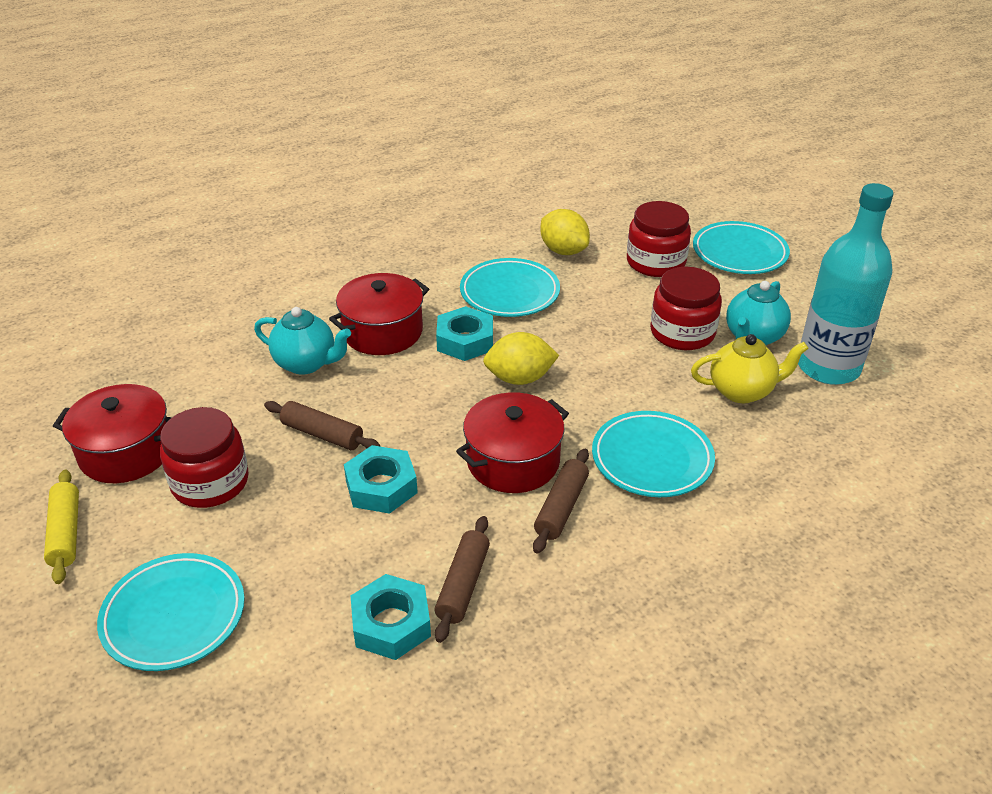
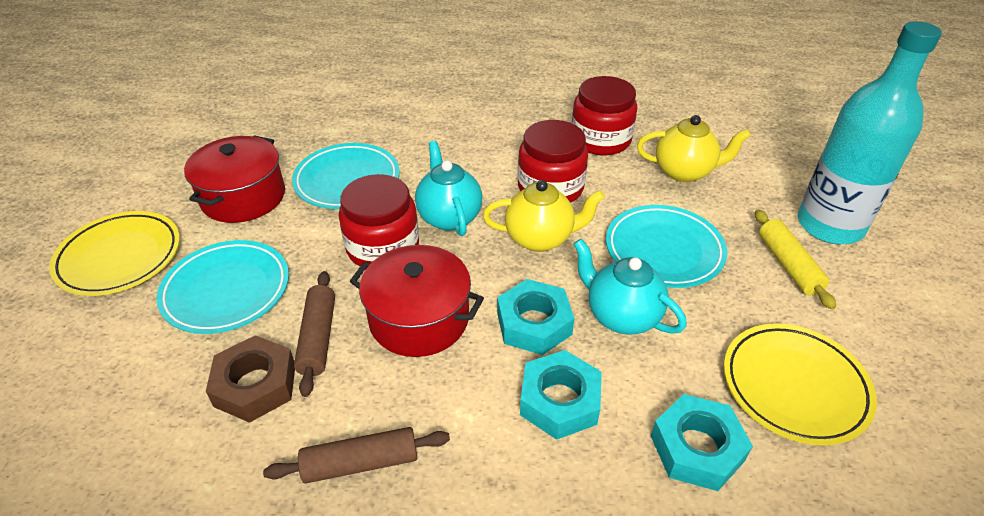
brown nut: none = 0 -> [206,335,295,423] = 1
brown rolling pin: [264,401,381,450] [434,516,490,643] [533,449,589,554] = 3 -> [263,427,450,484] [294,271,335,397] = 2
red pot: [53,384,172,483] [329,273,429,355] [456,392,569,493] = 3 -> [184,135,285,223] [349,245,484,357] = 2
turquoise plate: [97,553,245,671] [460,258,560,317] [592,411,715,497] [693,221,790,274] = 4 -> [156,240,289,334] [292,143,400,209] [606,205,727,288] = 3
yellow lemon: [483,332,559,385] [540,209,590,255] = 2 -> none = 0
yellow plate: none = 0 -> [49,211,180,296] [724,323,877,445] = 2
yellow teapot: [691,334,808,403] = 1 -> [483,180,605,252] [637,115,751,182] = 2

